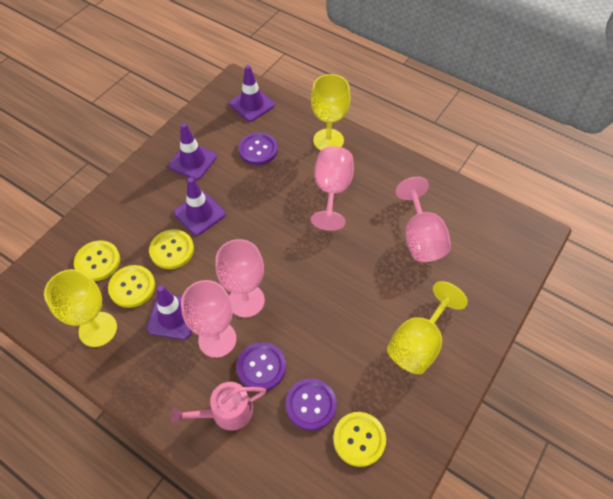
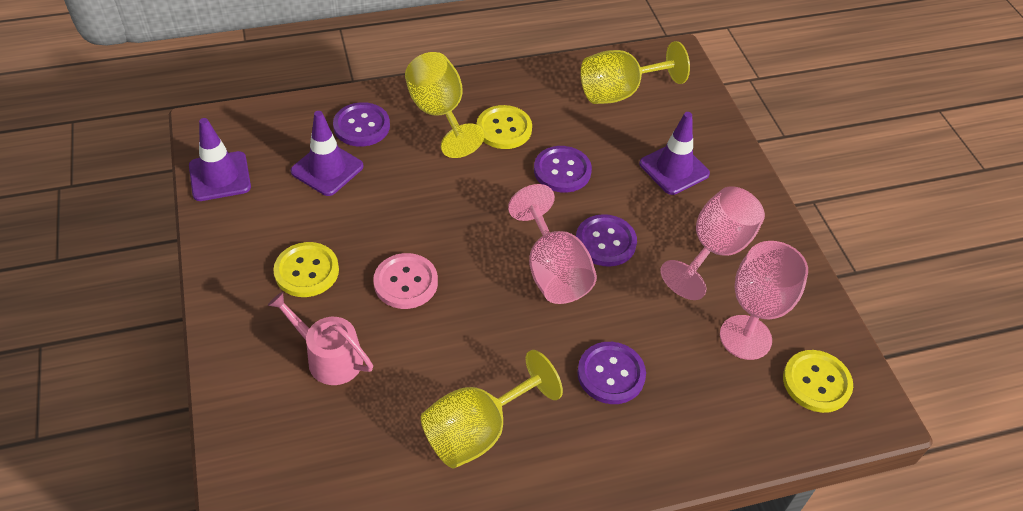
pink button: none = 0 -> [373,253,438,309] = 1
pink goblet: [181,280,236,358] [215,239,265,318] [311,146,354,231] [396,177,451,262] = 4 -> [508,184,597,304] [660,186,765,300] [720,241,808,360] = 3
purple button: [237,342,286,391] [238,132,278,165] [286,378,337,431] = 3 -> [333,102,390,147] [534,146,592,193] [576,214,637,267] [577,342,646,404] = 4
purple traffic cone: [147,285,192,339] [168,123,217,180] [174,177,226,236] [229,65,275,122] = 4 -> [189,118,251,201] [290,111,363,196] [639,112,710,195] = 3
yellow button: [74,240,120,281] [108,265,155,308] [149,229,194,269] [333,412,386,467] = 4 -> [273,242,339,297] [476,105,532,149] [783,350,853,413] = 3

